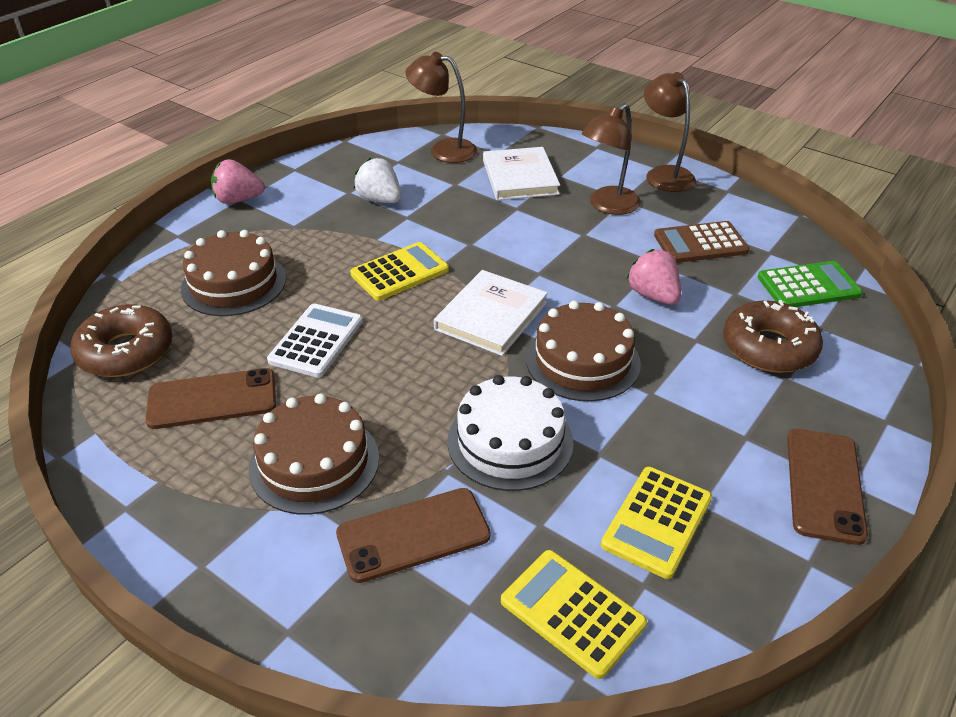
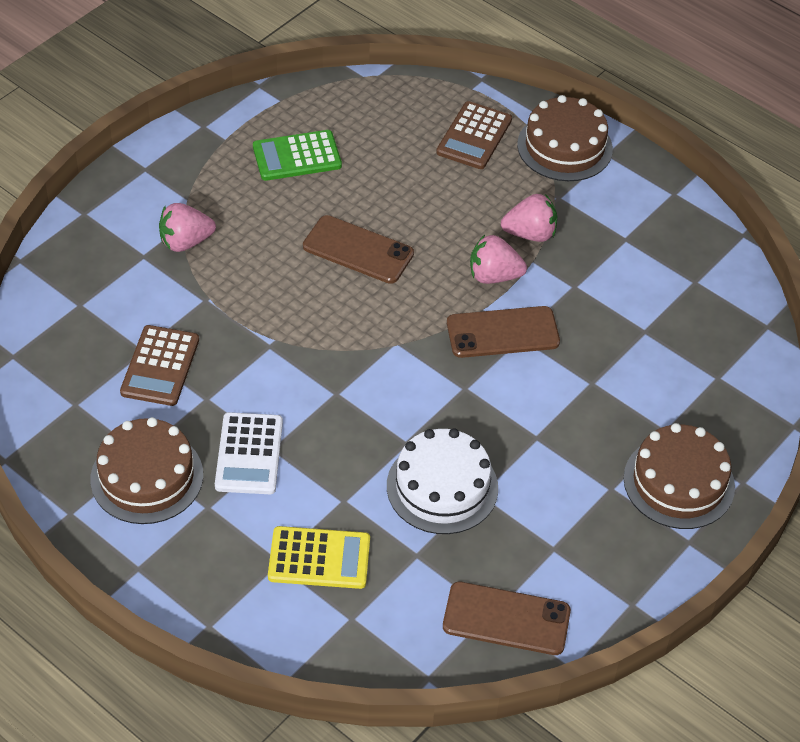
brown calculator: [654,221,750,263] = 1 -> [120,325,199,406] [436,101,512,169] = 2
brown donut: [70,304,172,377] [723,300,823,373] = 2 -> none = 0
brown lamp: [405,52,477,163] [582,103,641,215] [644,72,696,192] = 3 -> none = 0
pink strawberry: [211,159,265,204] [627,249,681,305] = 2 -> [159,203,216,252] [470,235,527,284] [501,194,557,242] = 3
white book: [434,270,548,356] [483,147,560,200] = 2 -> none = 0
white strawberry: [354,158,401,203] = 1 -> none = 0
yellow calculator: [350,242,449,301] [501,550,647,679] [601,467,712,579] = 3 -> [268,526,370,589] = 1

